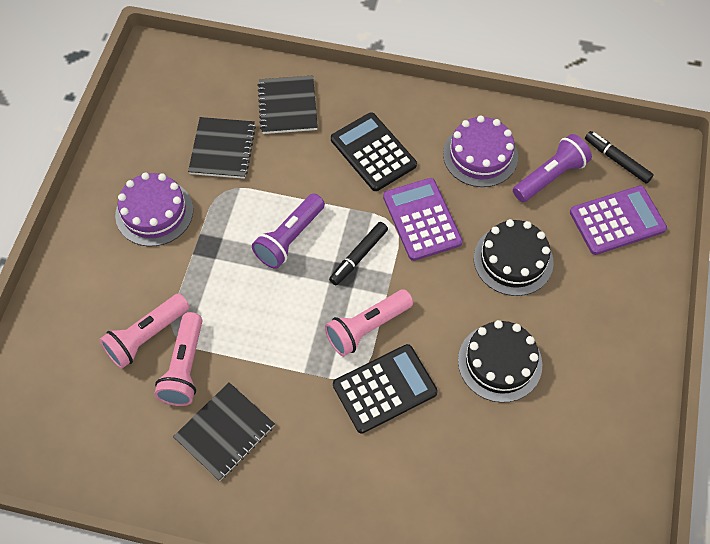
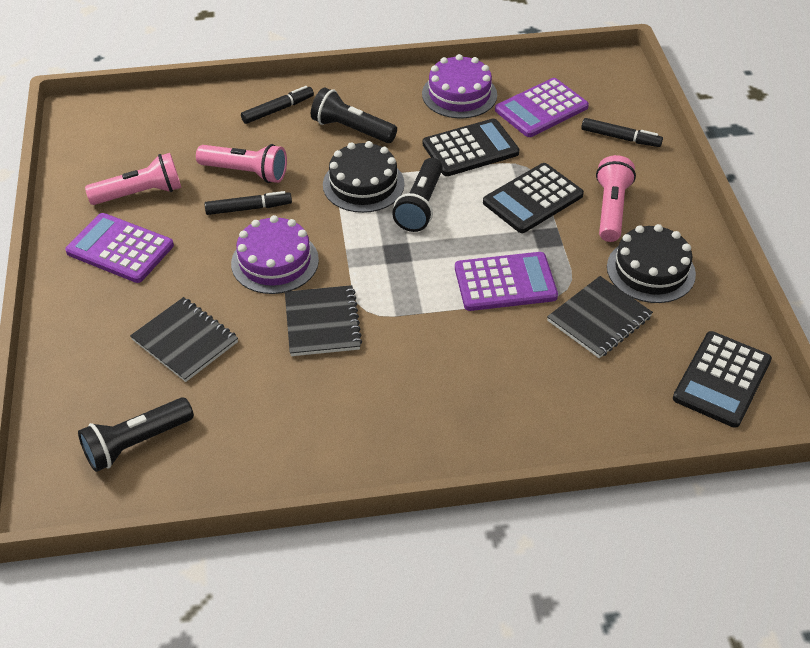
black calculator: [331,112,417,191] [333,344,438,434] = 2 -> [423,118,520,176] [483,163,584,233] [673,331,772,428] = 3
black flashlight: none = 0 -> [78,398,194,472] [311,88,397,143] [392,158,443,232] = 3
black marker: [329,222,388,285] [585,131,654,184] = 2 -> [204,191,292,215] [241,86,314,124] [581,118,663,147] = 3
purple calculator: [383,178,463,261] [570,186,667,255] = 2 -> [65,213,174,283] [455,252,558,311] [495,78,589,137] = 3
purple flashlight: [252,194,325,269] [513,134,592,202] = 2 -> none = 0

